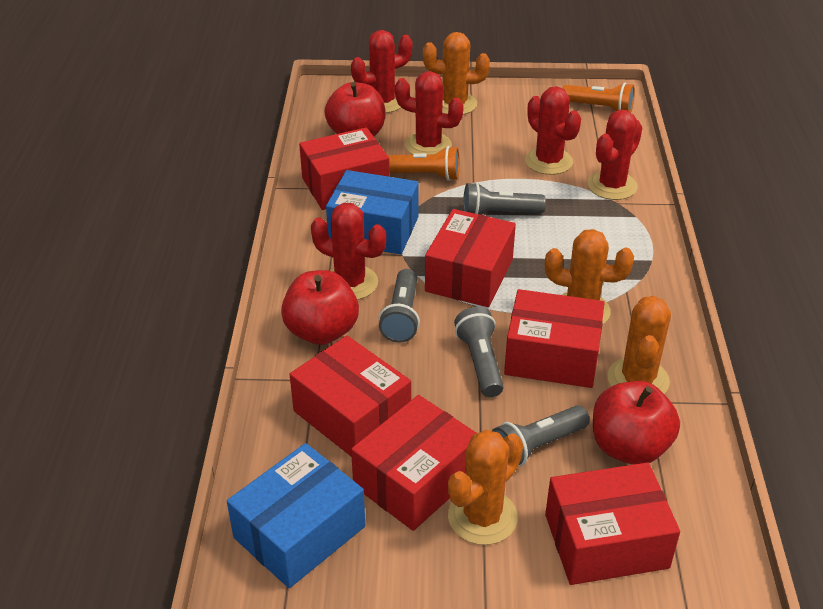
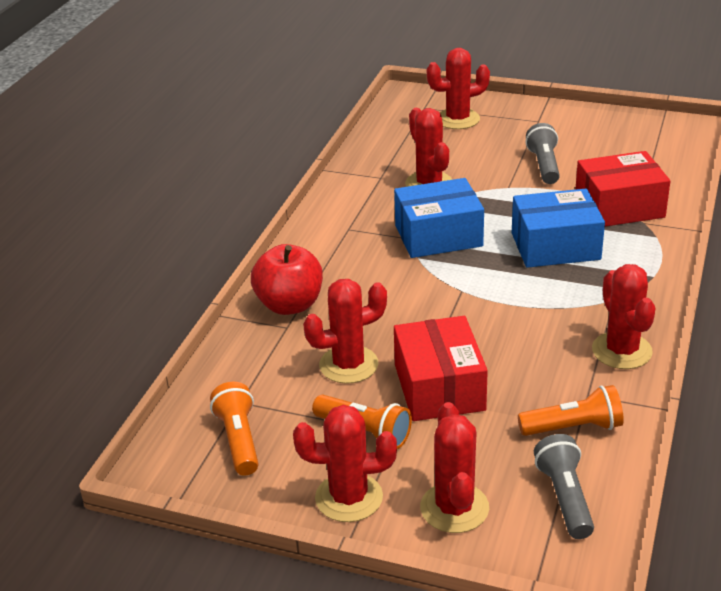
grey flashlight: [378,269,420,343] [454,307,504,397] [463,182,546,215] [492,405,590,467] = 4 -> [525,123,560,184] [534,434,594,539] = 2
orange cactus: [423,32,490,115] [448,430,523,545] [545,229,634,325] [608,296,671,394] = 4 -> none = 0
orange flashlight: [388,146,460,181] [563,83,635,112] = 2 -> [210,382,259,476] [312,395,412,449] [518,385,624,436] = 3
red apple: [281,270,359,345] [324,82,385,136] [593,381,680,465] = 3 -> [251,244,323,315] = 1
red box: [290,335,411,457] [299,127,390,210] [351,395,476,531] [425,209,516,307] [504,289,605,388] [545,462,680,585] = 6 -> [394,316,488,421] [575,151,670,226] = 2
red cactus: [311,203,386,300] [351,30,412,113] [395,71,464,155] [525,86,581,175] [587,110,642,200] = 5 -> [293,405,397,522] [303,279,387,384] [405,108,453,187] [420,402,489,533] [427,48,490,129] [592,264,655,369] = 6

